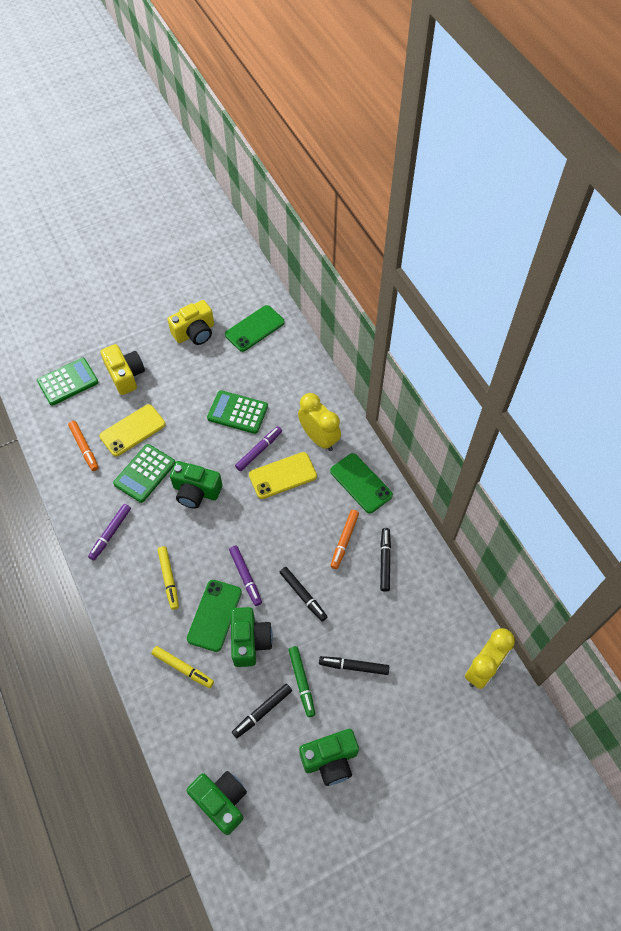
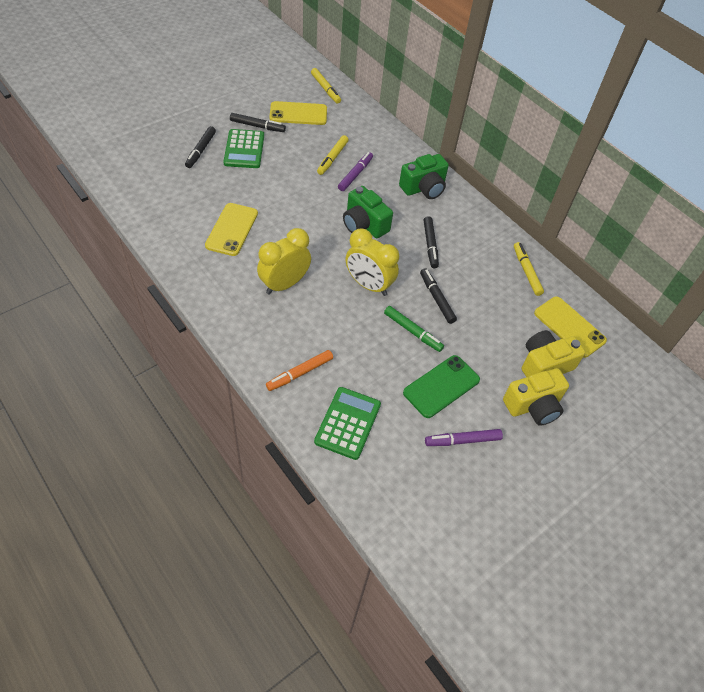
green calculator: [37,358,98,406] [113,444,176,503] [207,390,268,434] = 3 -> [223,129,264,168] [314,387,381,460] = 2
green camera: [170,461,222,509] [186,771,247,835] [231,607,273,667] [299,729,359,786] = 4 -> [343,186,393,238] [399,154,449,199] = 2
green phone: [187,580,242,652] [225,305,285,352] [330,453,393,513] = 3 -> [403,355,480,418] = 1
orange marker: [68,421,99,471] [330,510,359,569] = 2 -> [266,350,333,391] = 1
purple marker: [88,504,131,560] [229,545,262,606] [235,426,282,471] = 3 -> [338,152,373,191] [425,429,503,446] = 2
yellow marker: [151,646,214,688] [158,546,179,610] = 2 -> [311,68,341,104] [317,135,349,175] [514,242,544,296] = 3
yellow phone: [99,404,166,456] [249,452,317,499] = 2 -> [205,203,258,256] [269,101,327,125] [534,296,607,358] = 3

